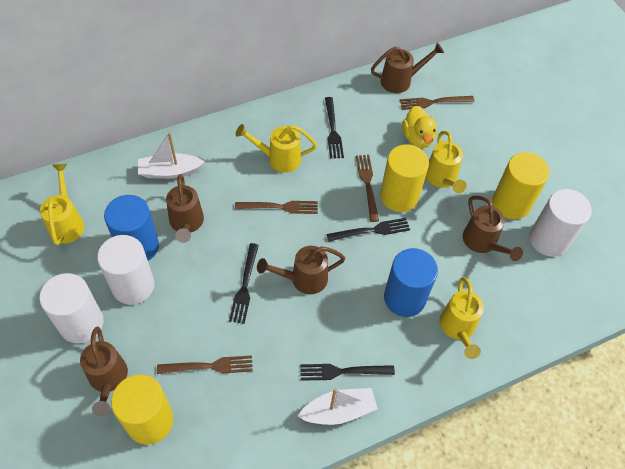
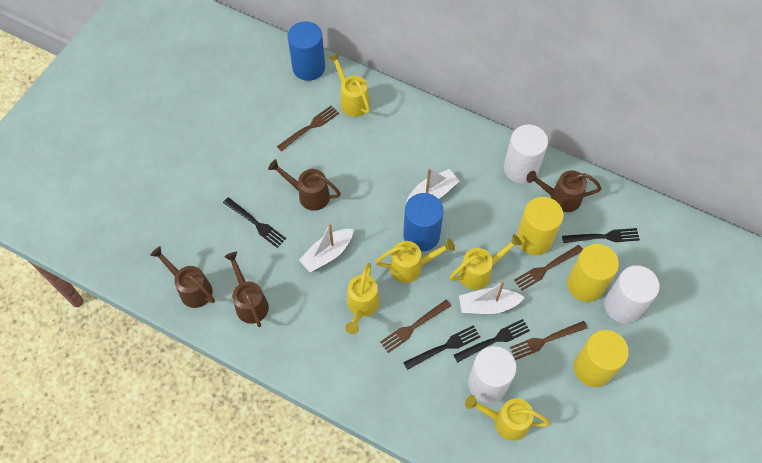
brown watering can: [80,327,128,416] [166,174,204,243] [257,246,345,294] [371,43,444,93] [463,196,523,261] = 5 -> [150,246,215,308] [224,252,269,327] [268,159,341,211] [526,171,602,212] = 4
white boat: [138,132,205,179] [297,388,378,425] = 2 -> [299,223,354,272] [406,169,459,203] [459,281,525,314] = 3
yellow duck: [402,106,437,148] = 1 -> none = 0
yellow watering can: [40,164,84,245] [235,124,317,172] [426,131,467,193] [440,277,484,359] = 4 -> [328,53,370,117] [345,263,380,334] [375,239,455,283] [450,234,522,290] [465,395,550,441] = 5

